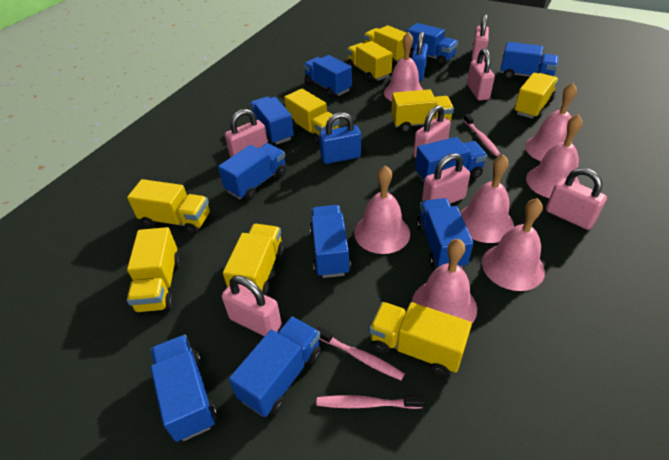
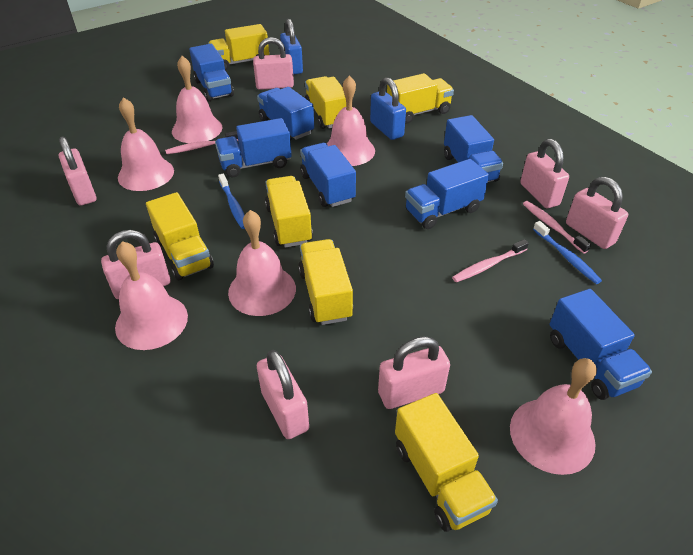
blue toothbrush: none = 0 -> [218,174,245,229] [533,221,602,284] = 2
blue truck: [150,335,217,442] [218,143,286,200] [229,316,322,417] [249,97,294,145] [303,55,352,98] [310,205,351,278] [407,23,458,65] [415,137,488,183] [417,198,474,268] [500,42,559,79] = 10 -> [189,44,234,101] [215,118,292,177] [257,87,314,140] [300,143,356,207] [405,159,489,229] [444,115,503,182] [549,289,652,400] = 7
pink bell: [354,165,410,254] [384,32,423,101] [412,239,477,323] [460,154,514,243] [482,198,545,291] [525,83,577,161] [526,114,582,198] = 7 -> [115,241,188,350] [118,97,174,191] [172,56,222,143] [228,210,296,316] [327,75,375,166] [510,358,597,475] = 6
yellow truck: [127,179,210,235] [127,227,181,313] [223,224,285,296] [284,89,339,145] [347,41,393,82] [364,25,410,64] [369,302,472,376] [391,89,454,132] [514,73,559,120] = 9 -> [146,192,214,280] [208,24,269,71] [265,176,313,248] [298,239,354,325] [305,76,346,129] [387,73,454,124] [395,393,498,532] = 7

